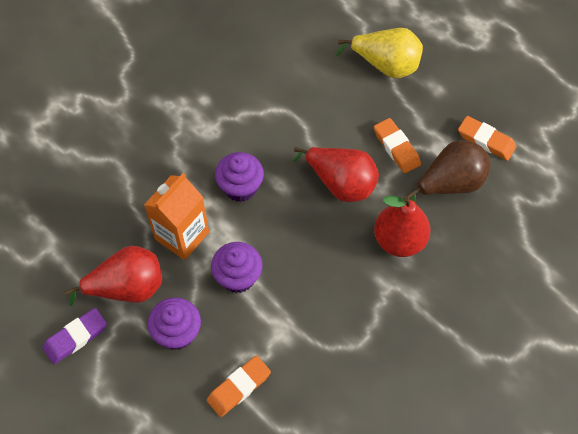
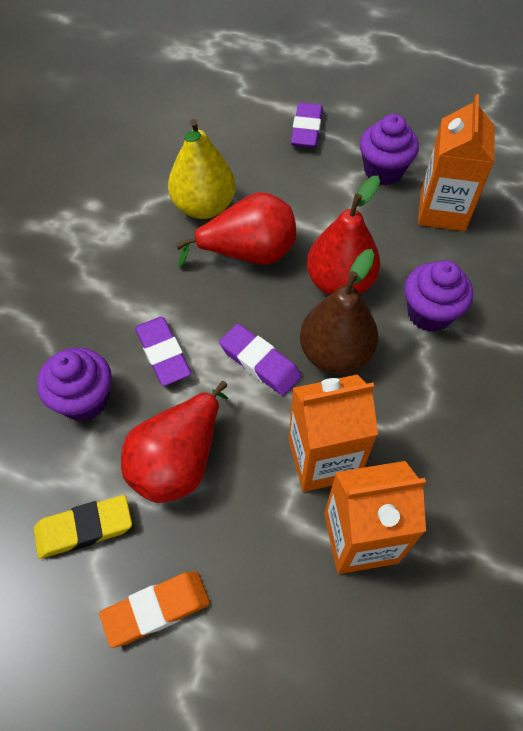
orange carton: [144,173,209,260] = 1 -> [288,375,378,492] [324,461,426,574] [418,94,495,231] = 3
orange eraser: [207,356,271,417] [374,118,421,173] [458,116,516,161] = 3 -> [99,571,210,648] = 1
purple eraser: [43,308,107,364] = 1 -> [135,317,191,386] [219,324,302,396] [291,102,323,148] = 3
yellow eraser: none = 0 -> [34,495,132,559] = 1

